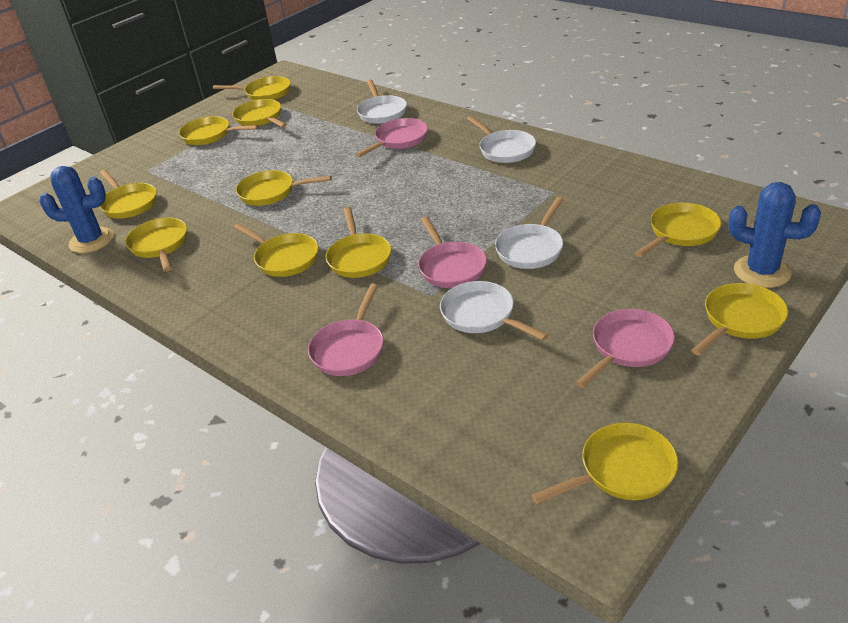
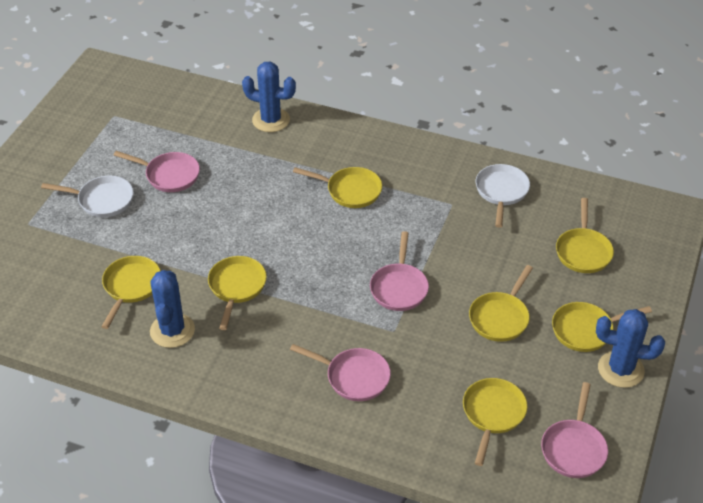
blue cactus: [39,166,114,253] [728,182,821,288] = 2 -> [150,270,195,348] [242,62,296,132] [596,309,665,388] = 3
white pan: [357,79,407,124] [440,281,548,341] [467,116,536,163] [495,197,564,269] = 4 -> [41,176,133,217] [476,164,530,228] = 2
yellow pan: [100,170,157,218] [125,218,187,272] [179,116,259,145] [213,76,291,100] [232,99,287,128] [233,223,319,277] [236,170,332,206] [326,207,392,278] [531,423,679,504] [635,203,721,257] [691,283,788,355] = 11 -> [101,256,161,329] [208,256,267,330] [293,167,382,208] [463,378,527,466] [469,265,533,342] [552,302,652,352] [556,198,614,273] = 7

